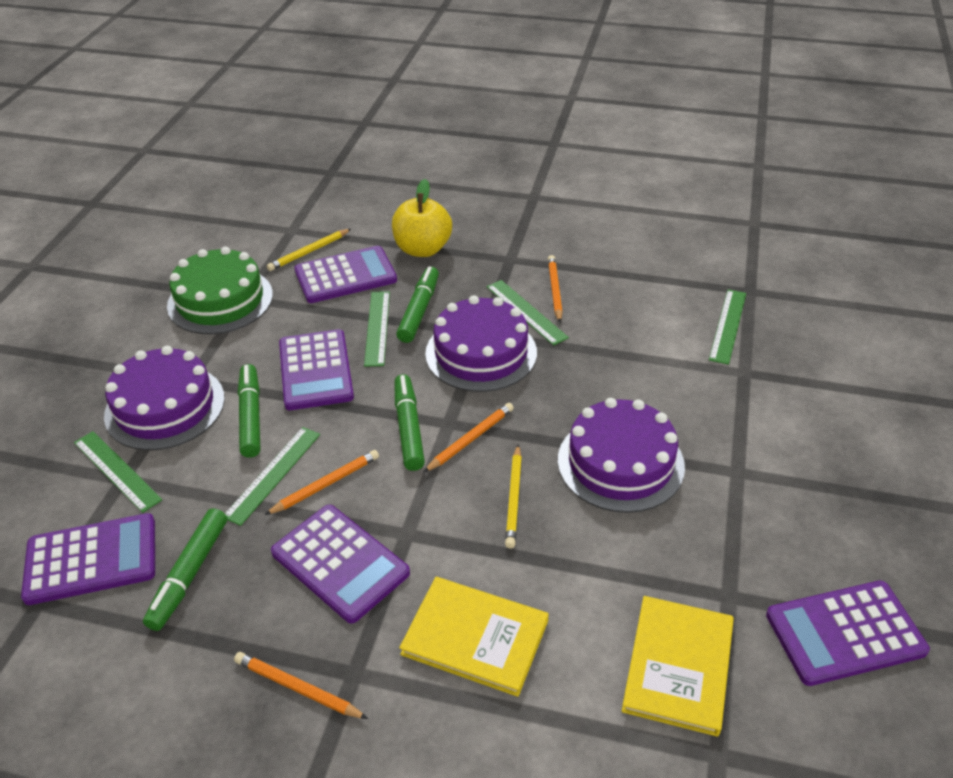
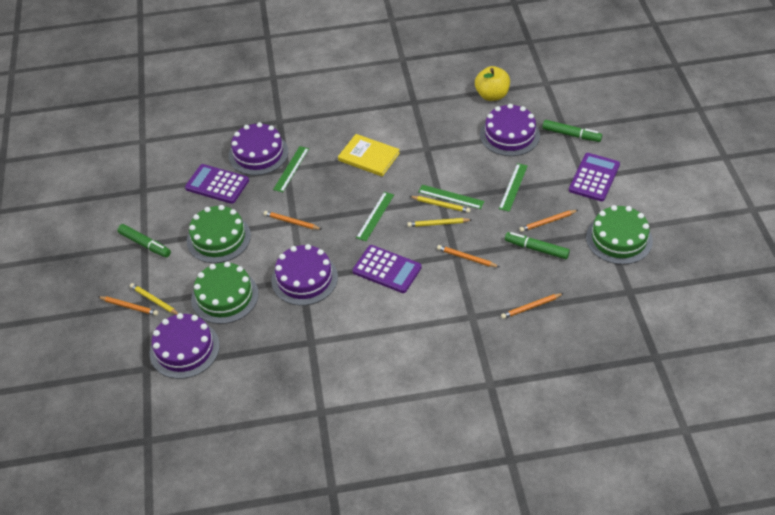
green cake: [167,246,273,334] = 1 -> [187,205,251,263] [191,262,259,324] [586,205,653,265] = 3
green marker: [143,508,227,631] [238,364,260,458] [394,374,425,471] [396,266,439,343] = 4 -> [117,224,171,258] [505,232,570,259] [542,120,602,142] = 3
green ruler: [74,431,162,513] [225,427,320,526] [364,291,390,367] [487,280,569,346] [709,289,746,365] = 5 -> [273,146,309,192] [356,192,394,241] [418,185,484,209] [499,163,528,212] = 4
orange pencil: [234,652,368,719] [265,450,379,515] [424,403,514,472] [548,255,563,323] = 4 -> [98,296,159,316] [264,211,322,230] [437,245,499,267] [501,293,564,319] [519,210,578,232] = 5
purple cake: [104,346,225,450] [425,295,537,392] [558,398,685,513] = 3 -> [150,313,220,379] [229,122,288,175] [271,244,338,306] [480,104,540,156] = 4
purple calculator: [21,513,155,605] [271,505,410,623] [279,329,354,410] [294,246,397,303] [766,580,930,686] = 5 -> [185,164,249,204] [352,245,422,293] [569,153,620,201] = 3
yellow book: [399,577,549,697] [622,596,734,737] = 2 -> [338,134,400,177] = 1
yellow pencil: [267,229,351,271] [505,445,522,548] = 2 -> [130,283,178,315] [407,218,472,227] [409,196,471,213] = 3

